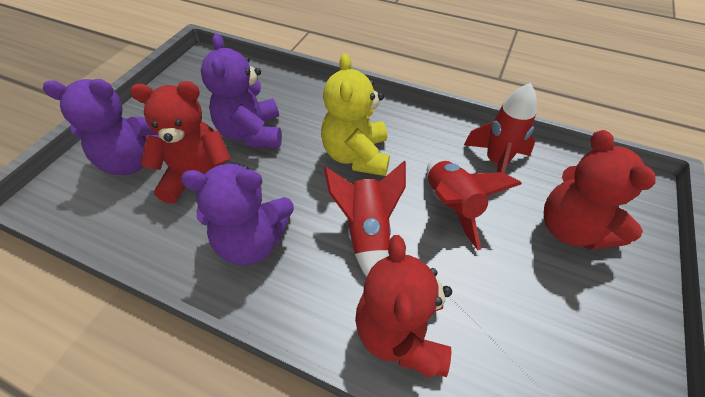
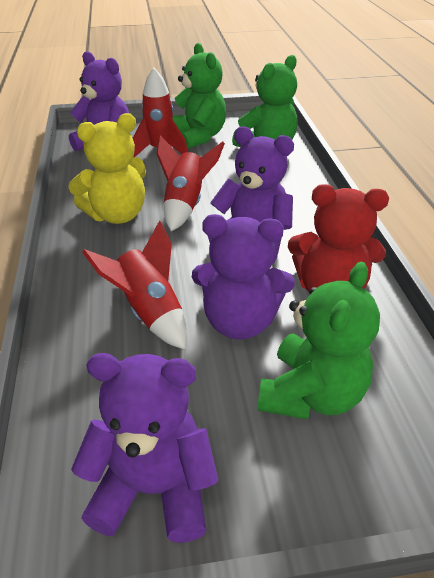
green teddy bear: none = 0 -> [173,43,226,149] [232,55,298,147] [257,262,380,420] = 3
purple teddy bear: [43,79,160,175] [181,163,294,266] [201,33,282,148] = 3 -> [69,51,129,151] [71,353,219,543] [192,214,295,340] [208,126,294,264] = 4
red teddy bear: [130,81,231,204] [355,235,452,378] [544,130,656,250] = 3 -> [288,184,389,293] = 1

